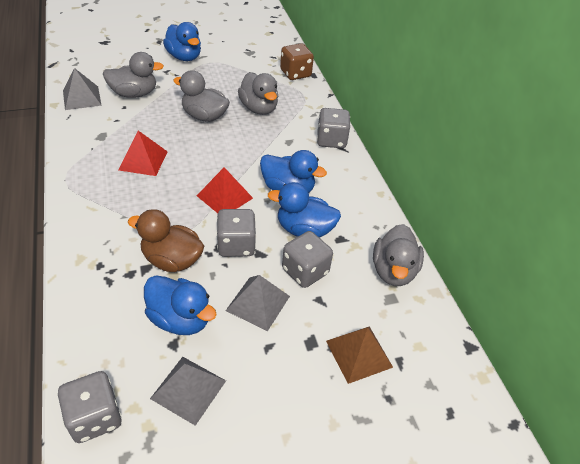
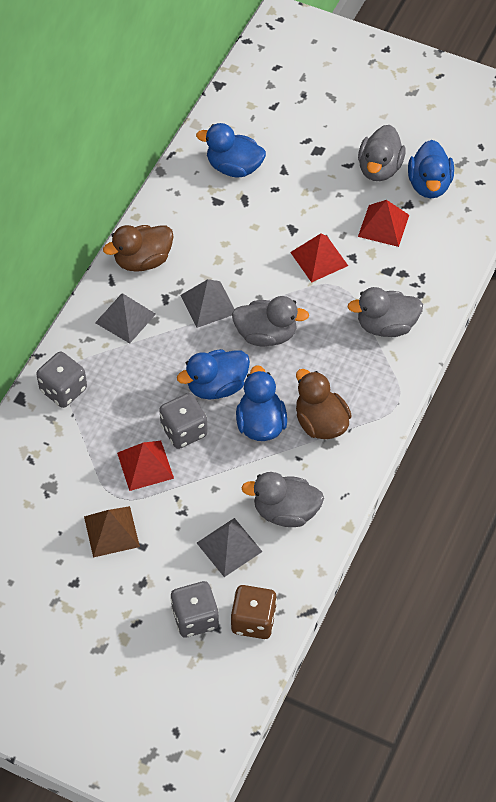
brown duck: [128,209,204,272] = 1 -> [103,225,174,272] [296,369,352,439] = 2
grey dice: [58,371,122,443] [216,209,256,257] [282,231,333,288] [317,108,350,148] = 4 -> [36,352,87,408] [159,393,208,449] [171,581,219,638] = 3
red pyramid: [118,131,168,176] [196,167,253,213] = 2 -> [117,441,174,491] [290,234,348,283] [358,200,409,247] = 3

